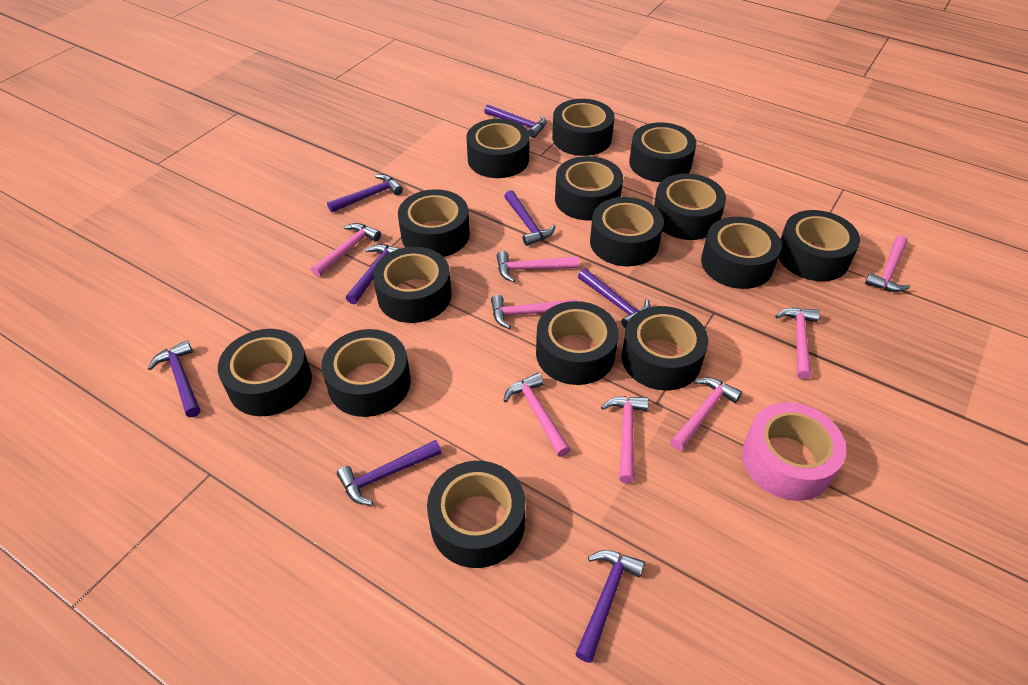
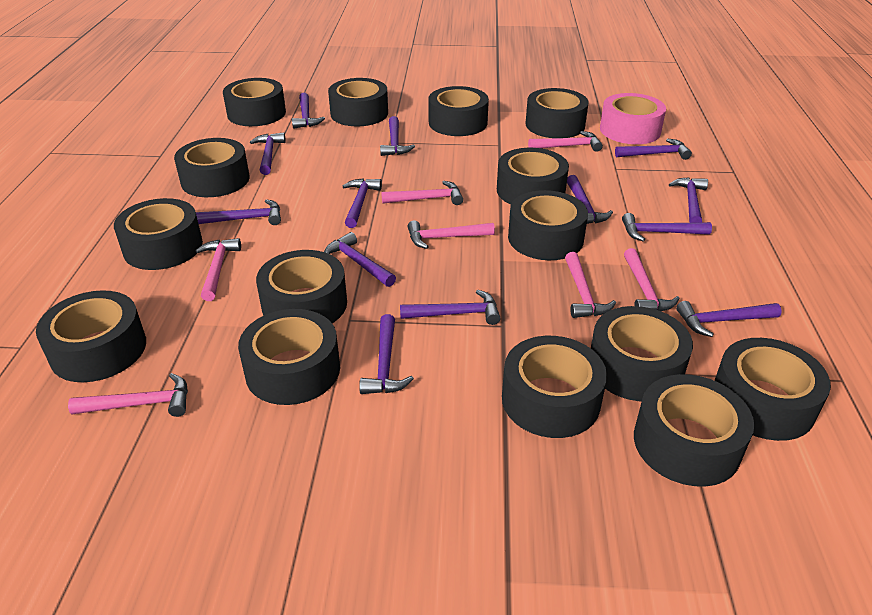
pink hammer: [311,223,381,277] [491,295,578,329] [497,251,579,282] [503,373,571,457] [601,396,649,483] [670,377,742,451] [775,308,820,379] [865,235,910,292] = 8 -> [68,373,188,417] [196,238,241,301] [381,181,463,205] [407,220,495,249] [528,131,603,152] [565,252,616,318] [624,248,680,311] = 7
purple hammer: [148,340,200,417] [327,174,403,213] [337,440,441,505] [346,244,401,304] [484,104,547,138] [504,190,555,246] [575,550,645,663] [578,269,650,329] = 8 -> [196,199,281,225] [250,132,285,175] [292,93,325,129] [324,232,396,287] [343,178,382,228] [359,314,414,394] [380,116,415,156] [400,290,501,325] [567,175,613,224] [615,138,692,160] [622,213,712,242] [669,177,708,223] [676,301,782,337] = 13

